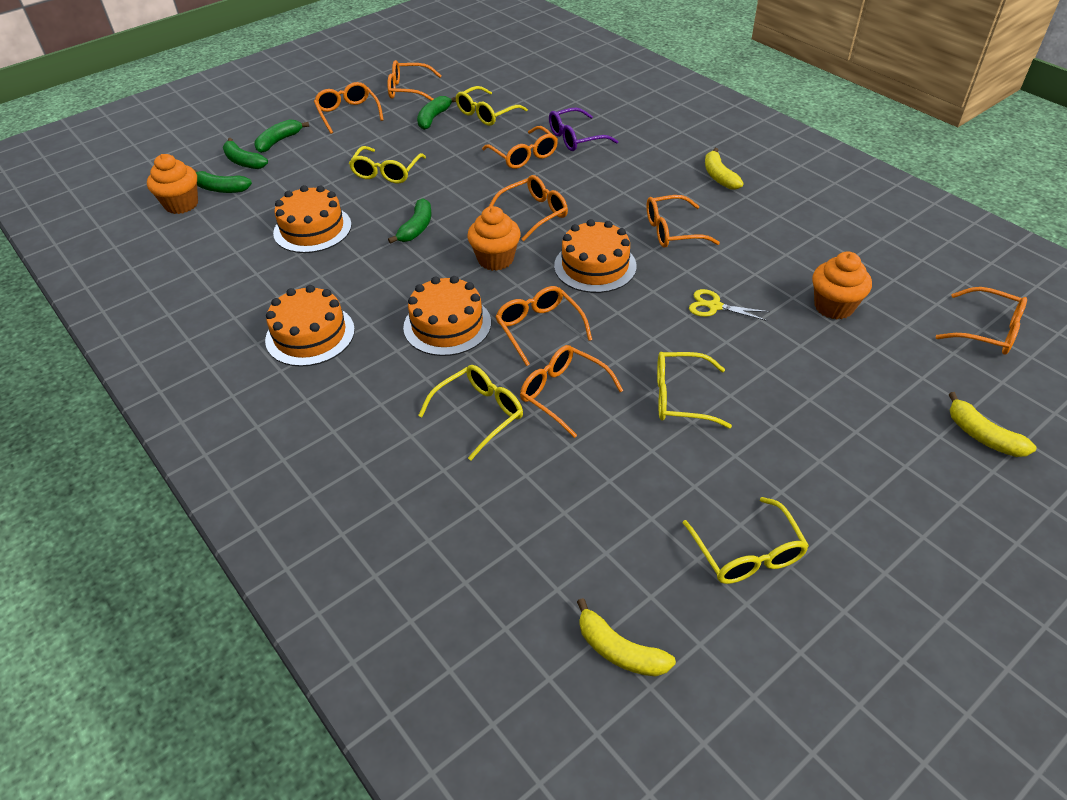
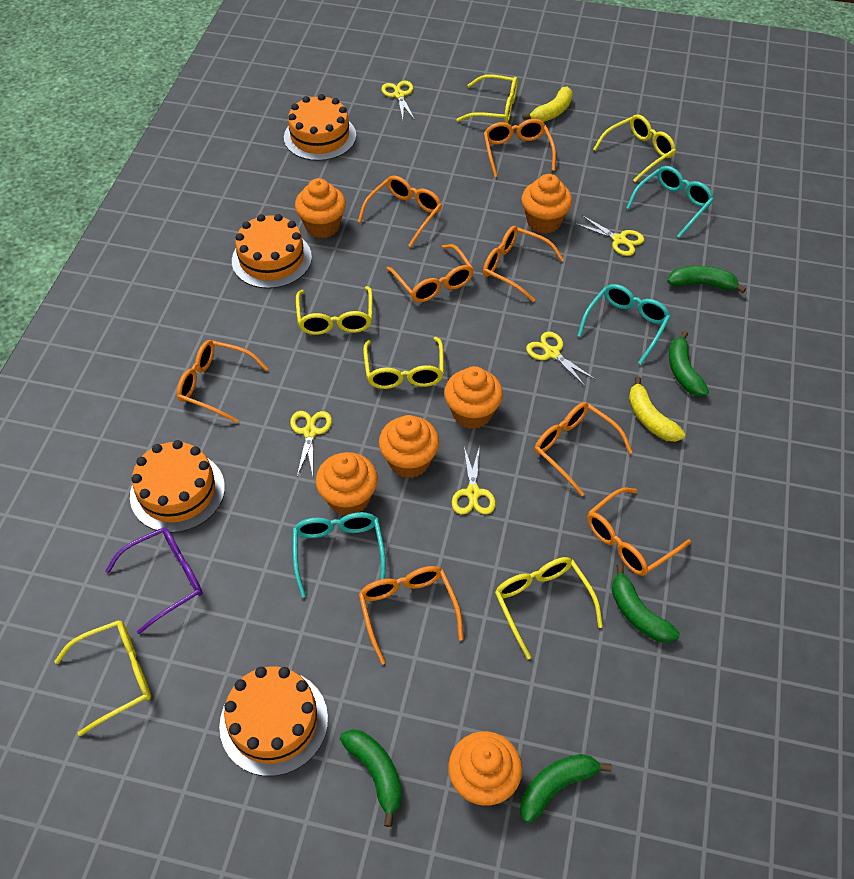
orange cupcake: [147,154,198,214] [467,206,521,271] [812,252,872,319] = 3 -> [295,178,346,238] [316,452,378,516] [379,415,439,478] [444,366,503,429] [448,731,522,806] [521,174,572,234] = 6
turquoise glasses: none = 0 -> [293,512,386,598] [578,284,671,365] [626,166,714,238] = 3
yellow banana: [577,598,676,677] [705,148,744,190] [948,392,1036,457] = 3 -> [522,87,573,122] [629,377,685,442] = 2
yellow glasses: [349,146,426,183] [418,365,523,460] [456,86,528,126] [657,352,732,428] [683,497,809,584] = 5 -> [54,620,151,736] [296,286,373,335] [363,337,444,389] [456,74,518,123] [495,557,603,659] [593,114,676,182] = 6
yellow scissors: [689,289,770,321] = 1 -> [290,411,332,476] [381,81,415,120] [452,445,496,514] [526,332,596,386] [576,215,644,256] = 5

